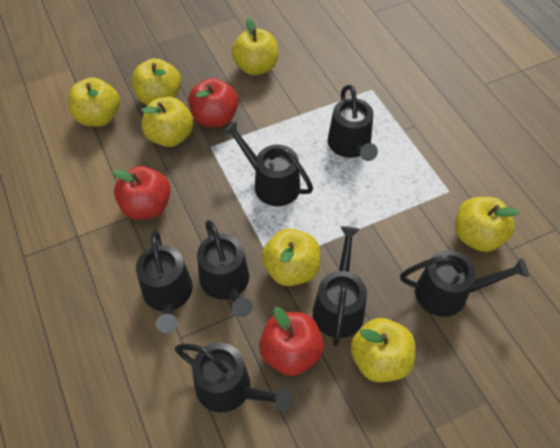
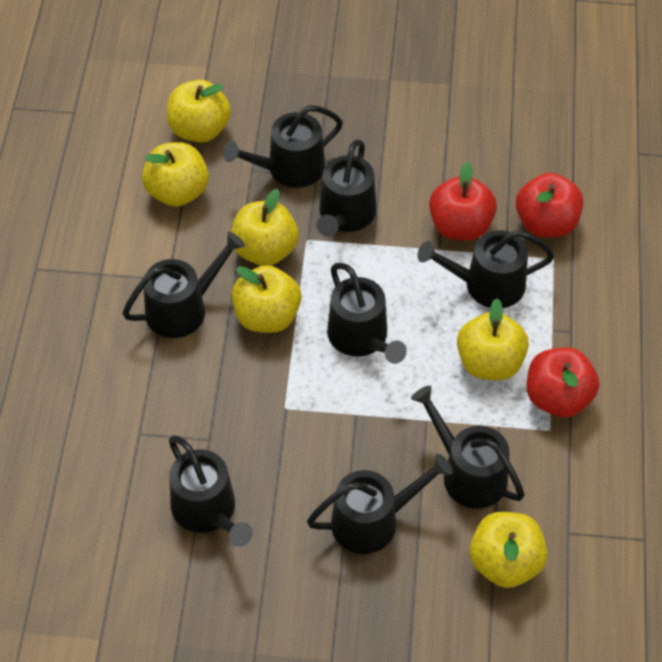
black watering can: [136,230,193,333] [175,342,293,413] [197,220,253,317] [223,121,313,206] [313,226,367,346] [328,85,378,161] [400,250,529,317] = 7 -> [122,232,245,338] [169,435,253,547] [223,105,343,188] [307,454,453,554] [317,139,377,237] [327,263,407,364] [411,385,524,509] [418,230,554,308] = 8
yellow apple: [68,77,120,127] [131,58,181,105] [142,97,193,147] [231,18,278,75] [261,229,320,286] [351,318,415,382] [455,197,519,252] = 7 -> [142,142,209,207] [167,80,231,143] [231,189,299,266] [231,265,301,333] [457,299,529,380] [469,512,548,588] = 6

